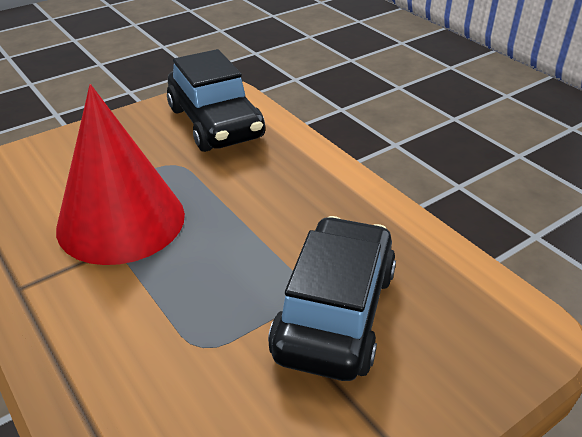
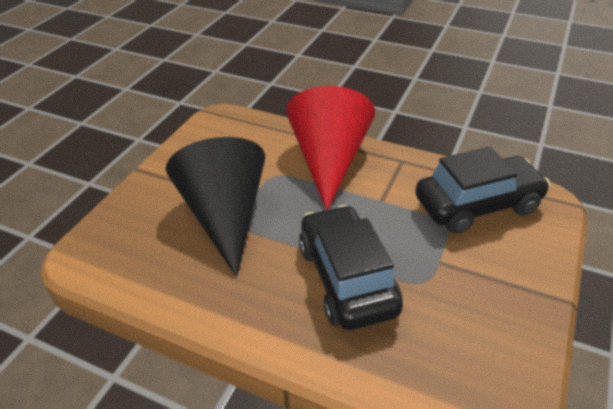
black cone: none = 0 -> [166,137,265,277] = 1

